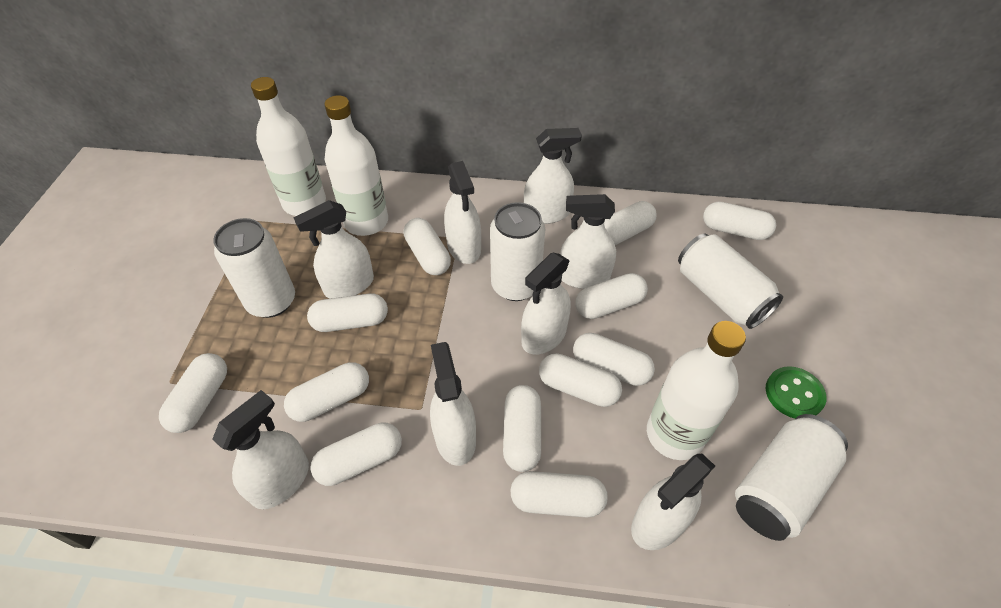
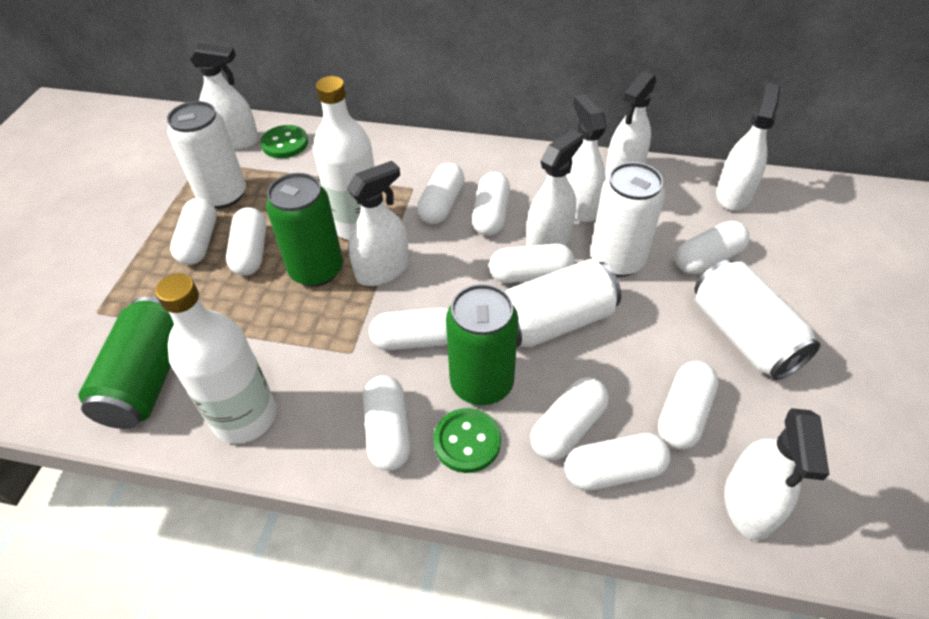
green button: [765,366,827,419] = 1 -> [261,125,308,158] [433,408,501,473] = 2
green can: none = 0 -> [78,297,174,429] [266,173,343,287] [446,284,519,405] = 3
white bottle: [251,77,326,216] [324,95,388,236] [647,321,746,460] = 3 -> [155,274,276,444] [313,76,375,240] = 2
white capsule: [159,353,227,433] [284,362,369,422] [307,293,388,332] [310,423,402,486] [404,218,451,275] [503,385,541,472] [510,471,608,517] [539,353,622,407] [573,333,655,386] [575,273,648,319] [604,201,657,245] [703,202,776,240] = 12 -> [170,198,217,265] [226,207,266,276] [363,375,411,471] [369,307,448,351] [417,163,465,224] [472,172,510,236] [489,244,575,283] [530,377,609,460] [565,433,671,491] [658,361,719,450] [675,221,750,274] = 11
white spray bottle: [212,390,309,509] [293,200,374,299] [430,342,476,466] [444,161,481,264] [521,253,571,355] [524,128,582,224] [560,194,616,289] [631,454,715,550] = 8 -> [189,43,259,150] [346,161,409,286] [526,130,583,246] [566,94,607,222] [605,71,657,179] [716,83,780,211] [724,408,829,540] = 7

